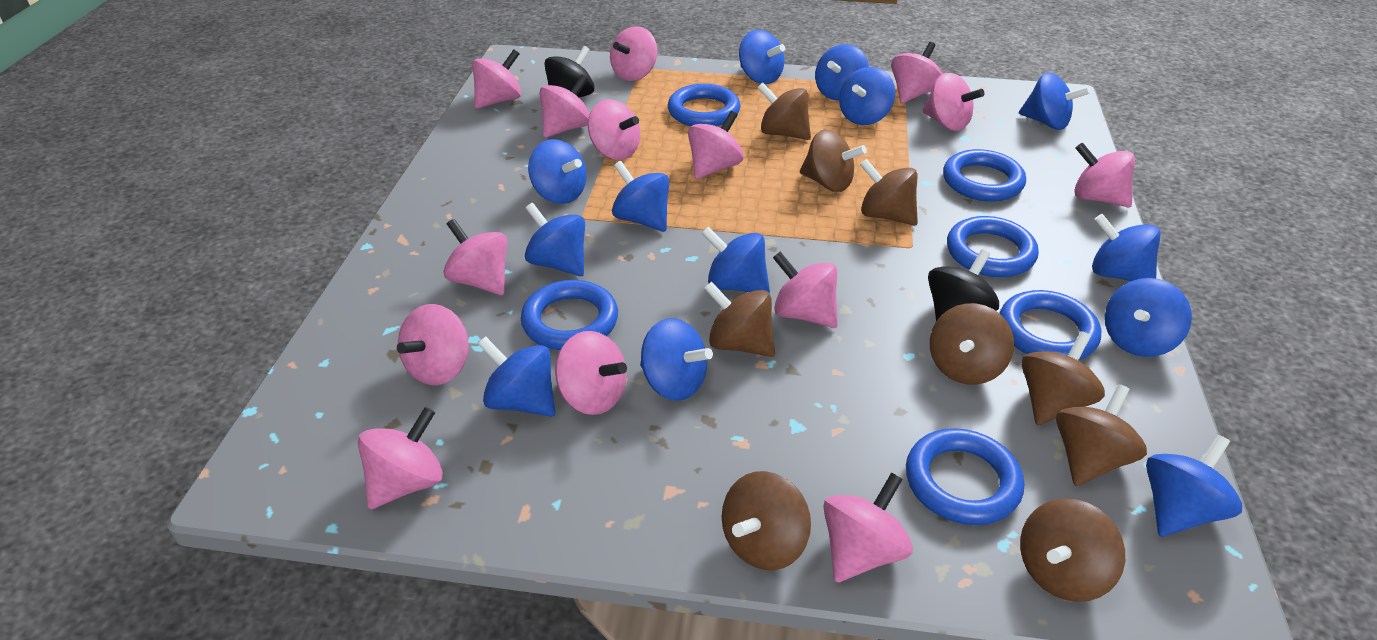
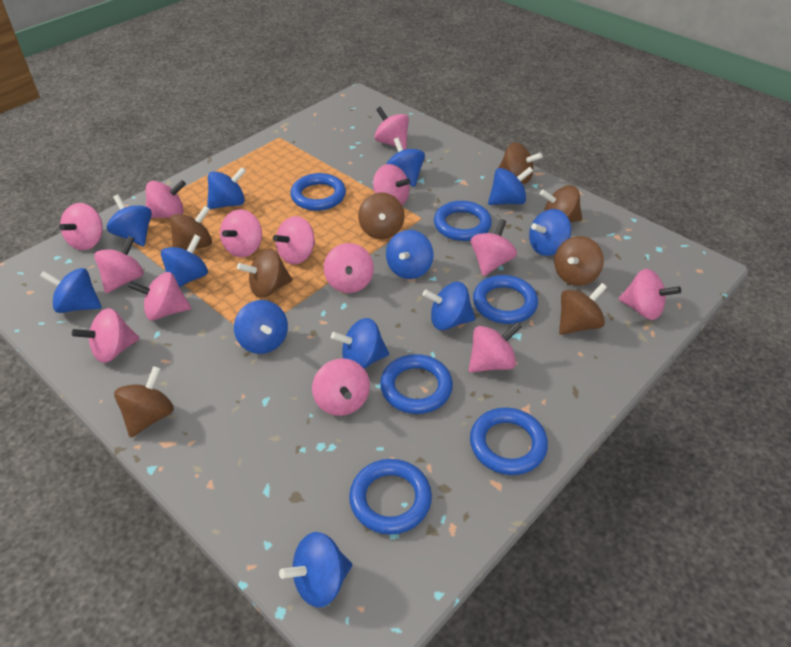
black spinning top: [544,46,594,97] [928,249,999,321] = 2 -> none = 0
blue spinning top: [478,336,555,417] [525,203,585,276] [528,139,587,204] [612,161,669,232] [640,318,713,401] [702,227,770,293] [739,30,785,84] [815,44,869,101] [839,67,895,125] [1019,73,1091,130] [1092,214,1160,281] [1105,278,1192,357] [1146,435,1242,536] = 13 -> [40,268,102,313] [107,195,152,246] [161,235,208,287] [207,167,246,209] [234,300,288,354] [279,532,352,607] [331,318,389,369] [386,138,425,187] [386,230,434,279] [422,282,476,330] [488,167,533,205] [529,209,571,256] = 12
brown spinning top: [704,281,775,357] [722,471,811,570] [757,82,811,140] [800,129,867,192] [860,159,918,226] [930,303,1014,385] [1020,498,1125,602] [1021,331,1105,425] [1056,384,1147,486] = 9 -> [114,366,174,438] [170,206,212,250] [237,249,292,298] [358,192,405,239] [498,142,543,184] [540,185,582,222] [554,236,604,286] [559,283,607,335] = 8

